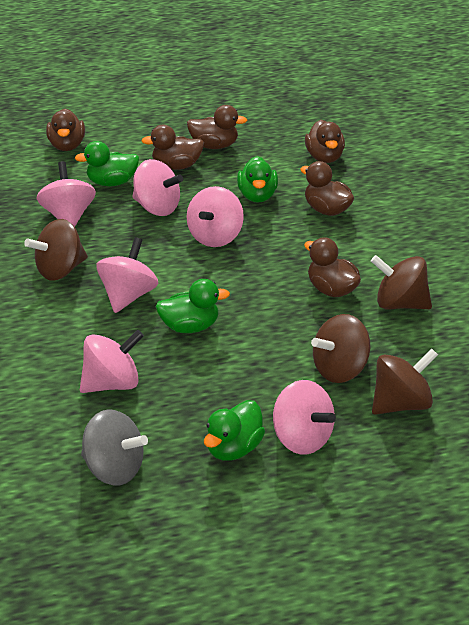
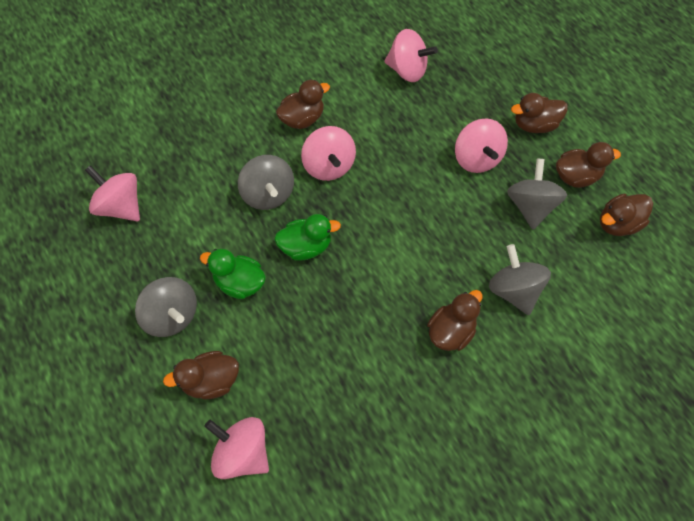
brown spinning top: [24,219,88,281] [311,314,370,383] [371,255,432,309] [372,348,438,415] = 4 -> none = 0
green duck: [75,141,139,186] [156,279,230,333] [204,400,265,461] [237,156,278,203] = 4 -> [200,249,266,299] [274,214,341,261] = 2
grey spinning top: [81,409,148,486] = 1 -> [135,277,197,337] [238,155,294,210] [489,244,551,315] [507,159,567,229] = 4
pink spinning top: [36,161,96,227] [80,330,144,393] [97,237,158,313] [132,159,183,216] [187,186,244,247] [273,380,336,455] = 6 -> [85,165,140,221] [205,417,269,479] [301,126,356,181] [384,29,438,82] [455,118,508,173] = 5

